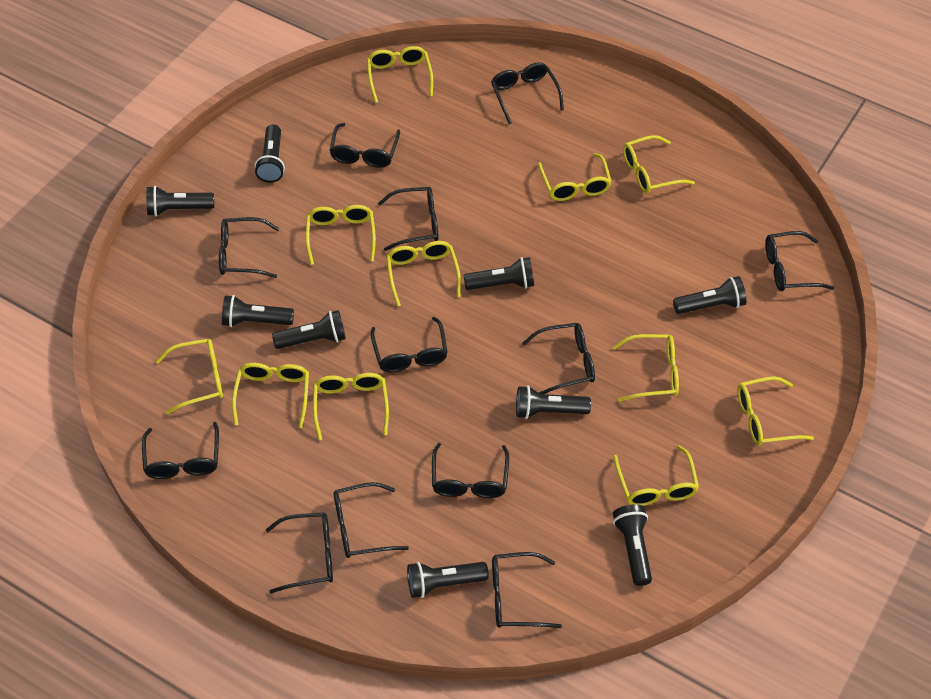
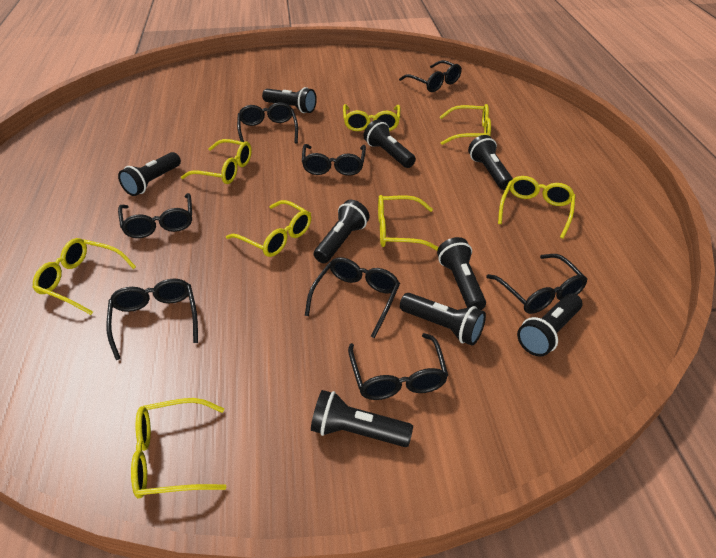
black glasses: [142,422,219,479] [219,217,280,278] [266,512,333,593] [329,123,400,168] [333,482,409,558] [370,317,448,372] [378,187,438,251] [432,443,509,498] [491,62,564,124] [492,552,562,628] [522,323,595,394] [765,231,834,291] = 12 -> [106,278,198,360] [118,193,192,238] [237,102,298,144] [302,144,366,176] [305,257,400,338] [348,333,448,400] [399,60,462,92] [486,254,588,314] = 8
yellow glasses: [156,339,223,415] [232,363,309,428] [306,205,376,265] [313,373,389,440] [367,46,433,103] [386,241,461,307] [538,153,612,201] [613,334,679,402] [614,445,699,506] [623,135,695,194] [738,376,814,446] = 11 -> [33,238,136,315] [131,398,226,498] [181,139,252,184] [226,200,311,257] [343,104,400,131] [378,195,439,251] [440,104,491,145] [498,176,576,239] = 8

